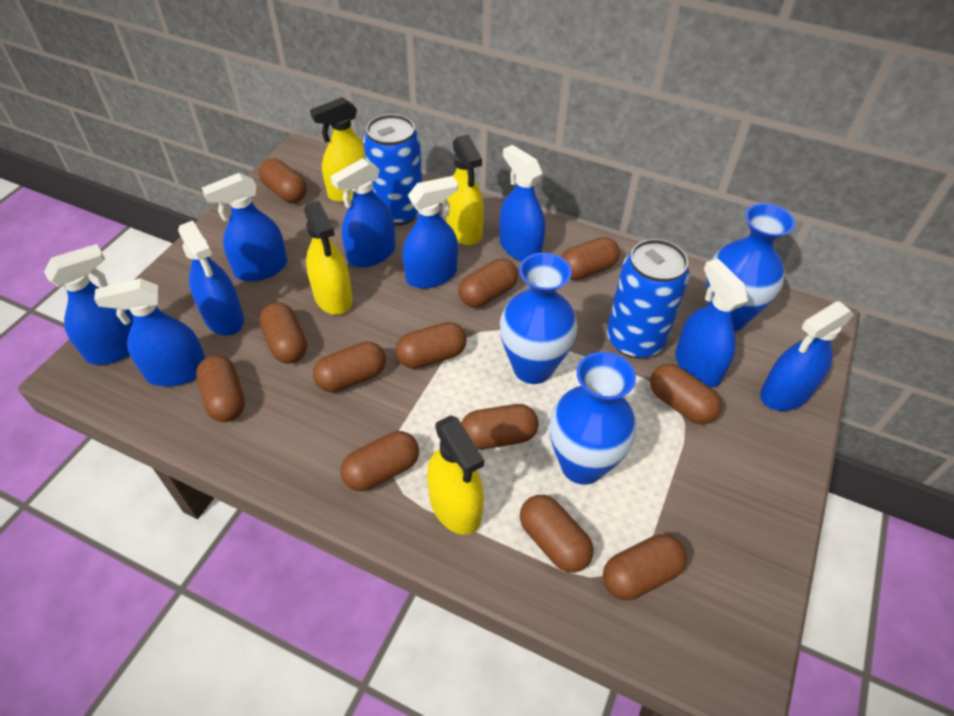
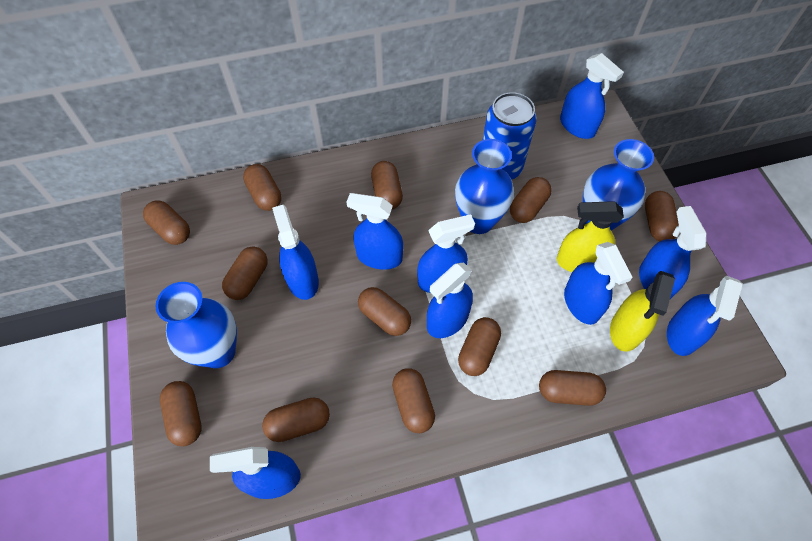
blue can: [363,114,422,226] [607,239,690,358] = 2 -> [483,92,537,180] = 1
yellow spray bottle: [304,201,353,315] [310,97,365,202] [427,415,484,535] [446,134,484,245] = 4 -> [557,201,624,272] [610,271,675,352] = 2

